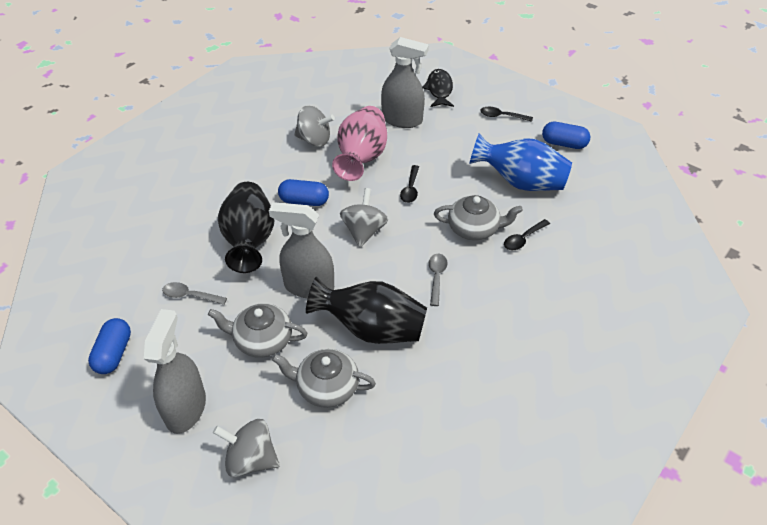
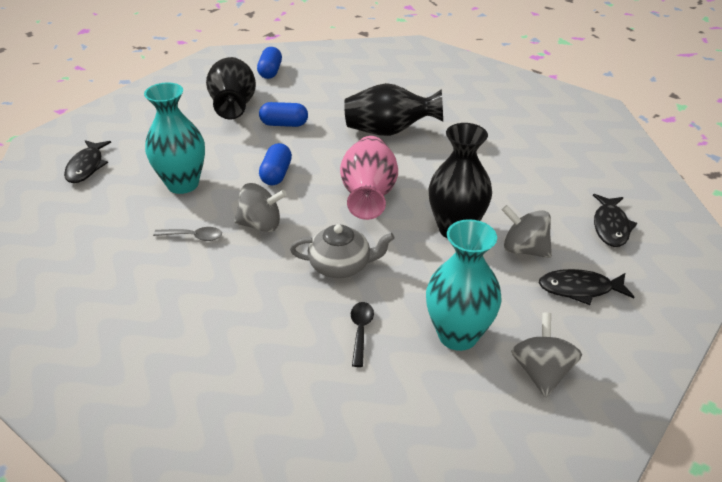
black fish: [422,69,454,107] = 1 -> [64,140,111,183] [539,269,634,305] [593,194,637,247] = 3
black spoon: [400,165,419,203] [480,107,533,122] [504,219,550,250] = 3 -> [351,302,374,367] = 1
black vase: [218,182,274,273] [306,277,427,344] = 2 -> [206,57,256,120] [344,83,443,136] [428,123,492,239] = 3
blue vase: [469,134,572,191] = 1 -> none = 0
grey spoon: [162,282,227,305] [429,254,448,306] = 2 -> [153,227,222,241] = 1
grey spray bottle: [144,309,206,434] [269,202,334,299] [381,37,429,128] = 3 -> none = 0
grey teapot: [208,303,308,358] [272,349,376,408] [434,195,523,240] = 3 -> [290,224,395,278] = 1
turquoise vase: none = 0 -> [144,82,205,194] [426,219,502,351] = 2

